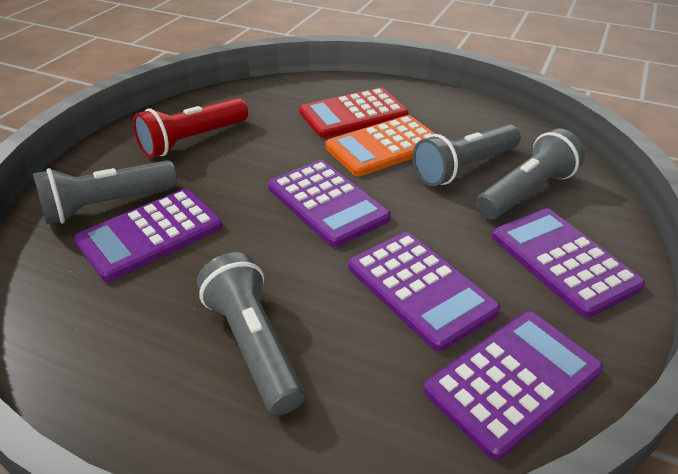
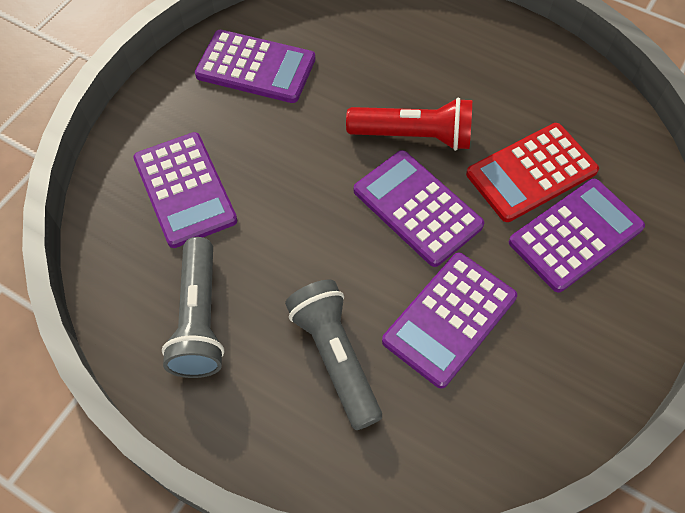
grey flashlight: [33,160,177,224] [197,252,305,415] [412,124,521,186] [476,129,585,219] = 4 -> [162,237,224,378] [285,280,382,430] = 2
orange calculator: [325,115,435,176] = 1 -> none = 0

